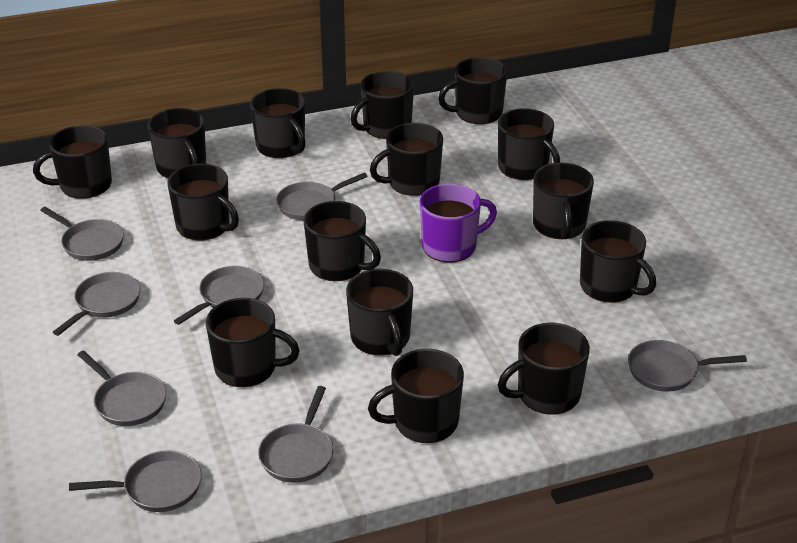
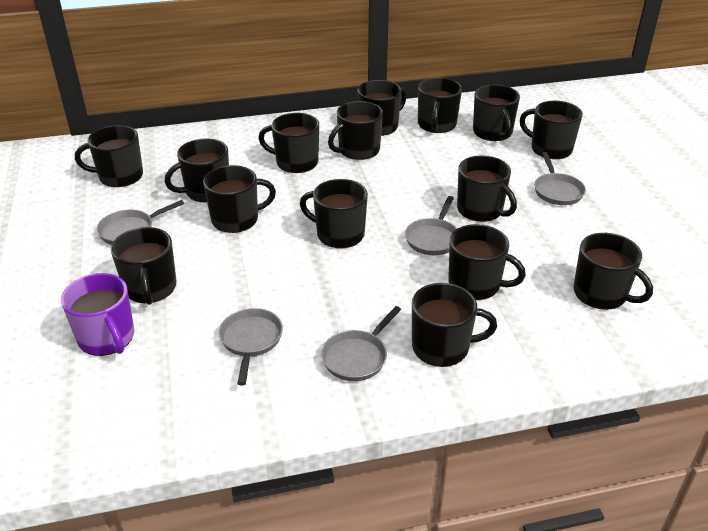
grey pan: [40,207,124,261] [53,272,140,336] [69,450,202,512] [77,350,166,426] [174,266,264,325] [258,386,333,483] [276,172,368,220] [628,340,747,392] = 8 -> [97,200,184,245] [219,308,283,385] [321,306,401,381] [405,196,457,255] [534,152,586,205] = 5

